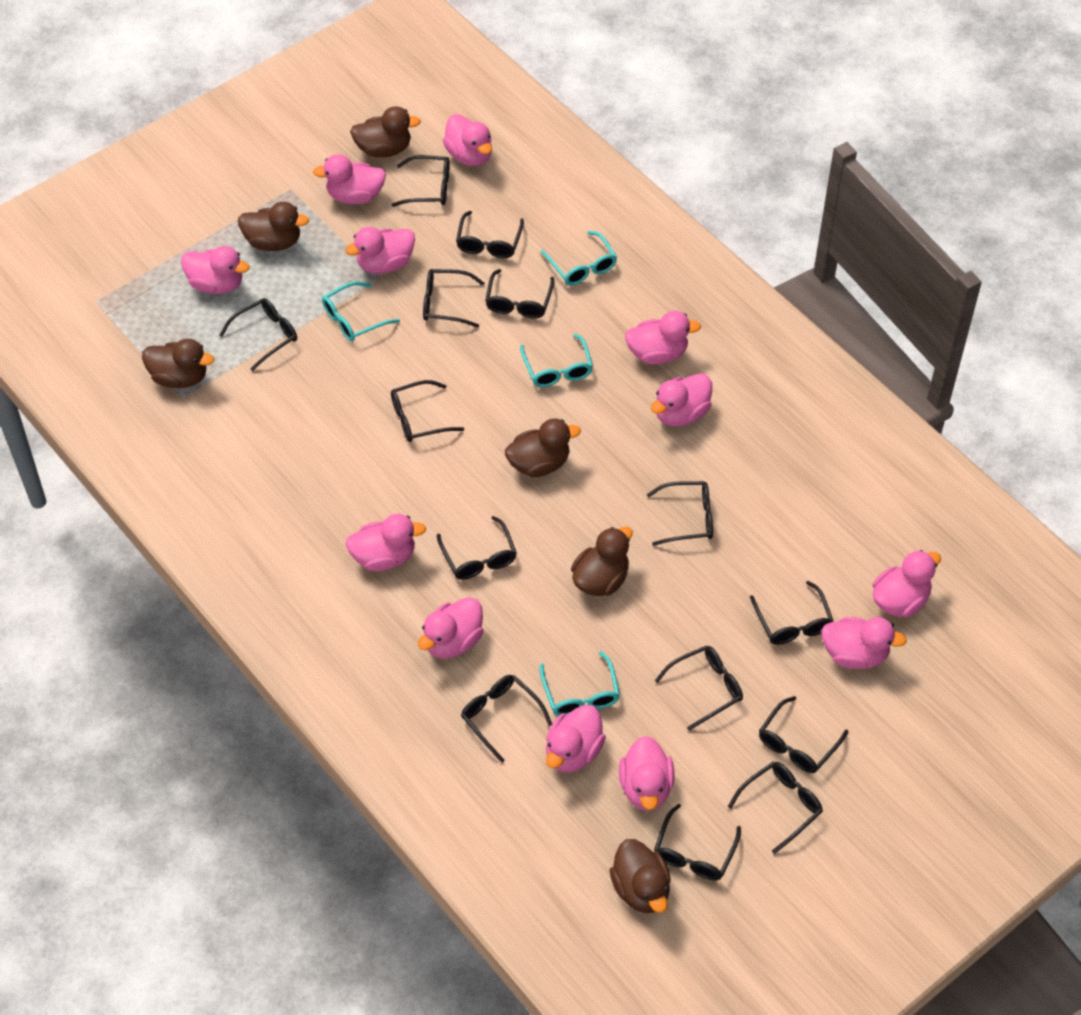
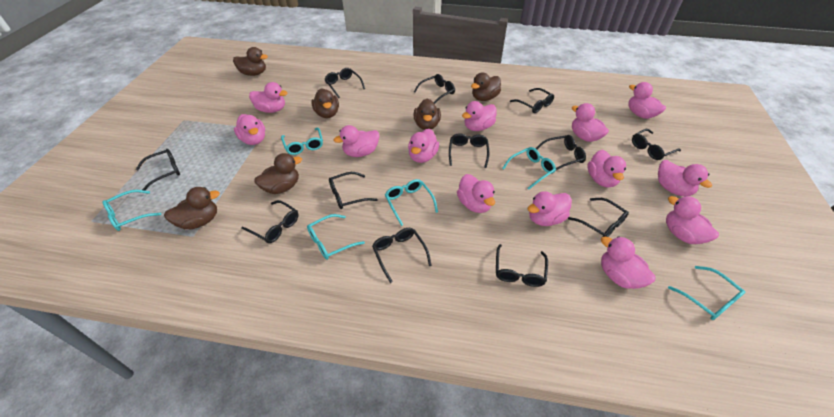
black glasses: [220,298,297,371] [391,380,464,442] [392,155,450,207] [423,269,485,328] [437,516,517,580] [456,211,524,258] [461,675,552,763] [485,269,554,318] [647,481,713,546] [654,804,741,880] [655,646,743,731] [728,762,823,854] [750,581,834,645] [759,696,848,773] = 14 -> [136,149,180,191] [241,200,299,243] [324,68,365,98] [329,172,378,209] [372,228,432,283] [414,74,455,104] [449,133,489,168] [496,244,548,287] [510,88,554,113] [536,135,586,170] [568,198,629,237] [632,129,681,160] = 12
pink duck: [181,246,250,294] [313,154,386,204] [345,227,415,274] [345,514,426,571] [418,597,484,659] [443,114,492,166] [546,705,606,773] [619,736,675,810] [625,311,701,365] [651,373,712,426] [821,617,907,669] [873,550,941,617] = 12 -> [234,114,265,145] [249,82,288,113] [334,125,379,157] [408,129,439,163] [457,174,495,213] [462,101,497,131] [527,191,572,226] [572,103,609,142] [587,150,626,188] [601,237,655,289] [628,82,666,119] [658,160,712,196] [666,196,719,244] = 13
turquoise glasses: [322,281,400,342] [520,334,593,387] [540,651,620,716] [541,231,617,285] = 4 -> [102,190,161,231] [281,128,323,155] [307,214,365,260] [385,179,438,226] [502,147,556,190] [668,266,745,320] = 6

